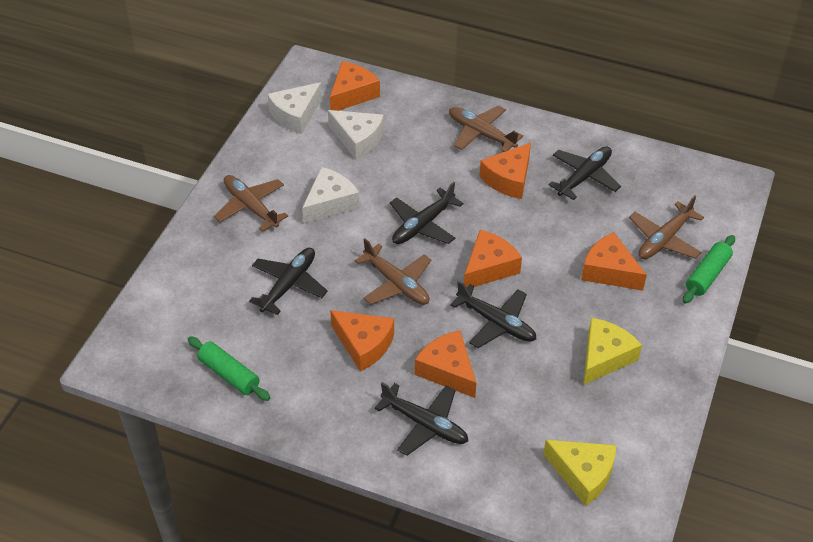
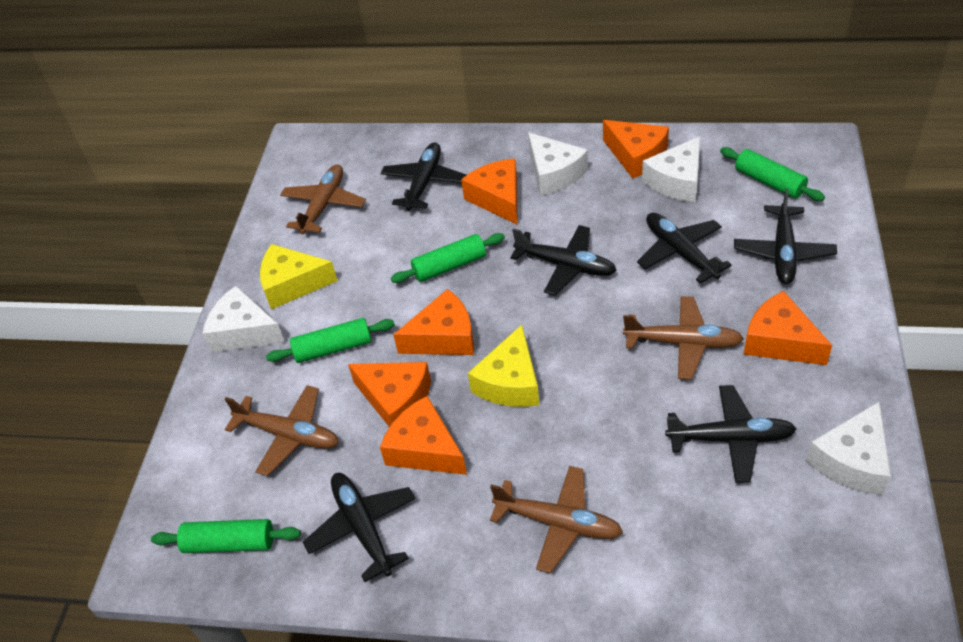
black plane: [249,248,328,315] [375,382,468,456] [390,182,464,244] [450,281,536,348] [549,147,621,200] = 5 -> [303,473,416,582] [380,142,466,211] [510,225,617,296] [637,213,732,283] [665,385,796,483] [734,189,837,284] = 6
green rolling pin: [188,336,270,401] [683,235,735,304] = 2 -> [151,519,301,553] [266,318,395,363] [391,233,505,283] [720,147,825,201] = 4
white cheese: [268,82,322,134] [302,167,360,224] [328,110,384,160] = 3 -> [202,286,285,352] [528,133,588,195] [642,136,700,202] [806,402,891,495] = 4

